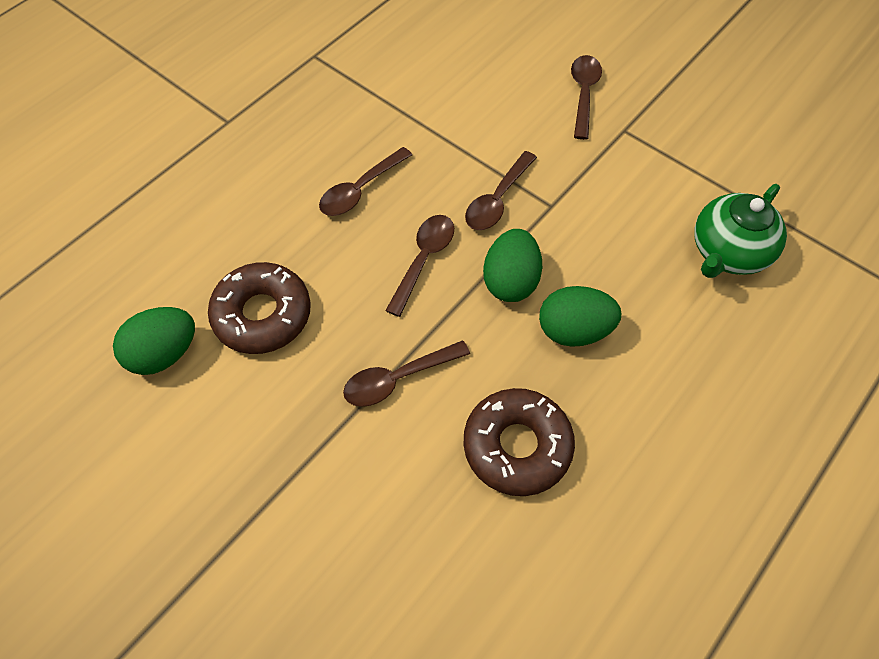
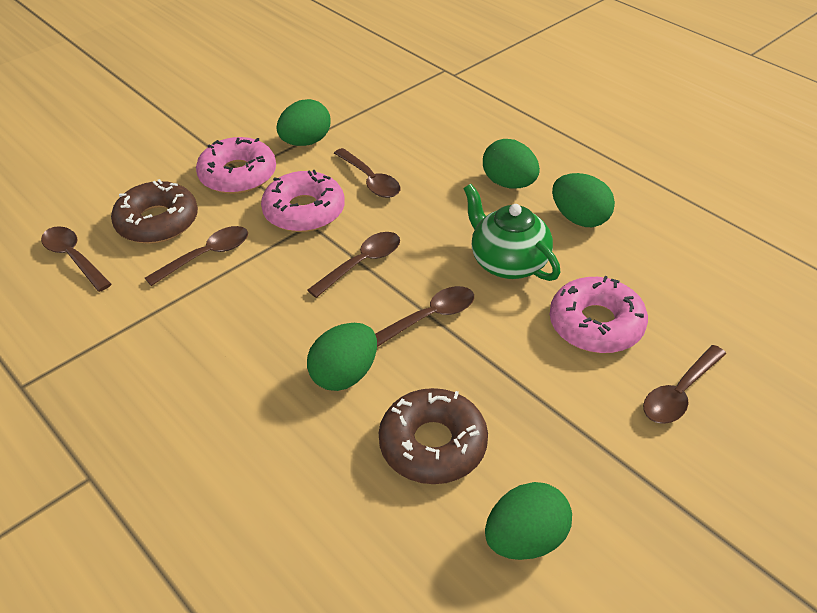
brown spoon: [319,147,412,216] [343,340,470,407] [385,215,454,317] [465,151,537,230] [571,55,602,140] = 5 -> [41,226,111,292] [145,226,248,286] [307,232,400,298] [334,148,400,198] [375,286,474,347] [643,345,726,424] = 6
green egg: [113,307,195,375] [483,229,542,302] [539,286,621,347] = 3 -> [276,99,331,146] [307,323,377,391] [483,139,540,188] [485,482,572,560] [552,173,615,227] = 5
pink donut: none = 0 -> [196,137,276,194] [261,170,345,232] [550,276,648,353] = 3

